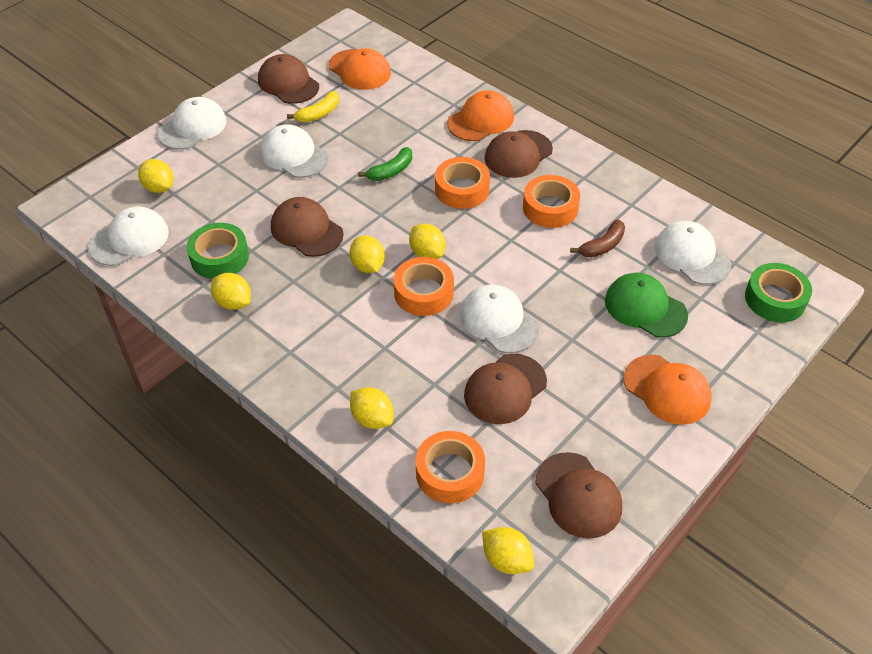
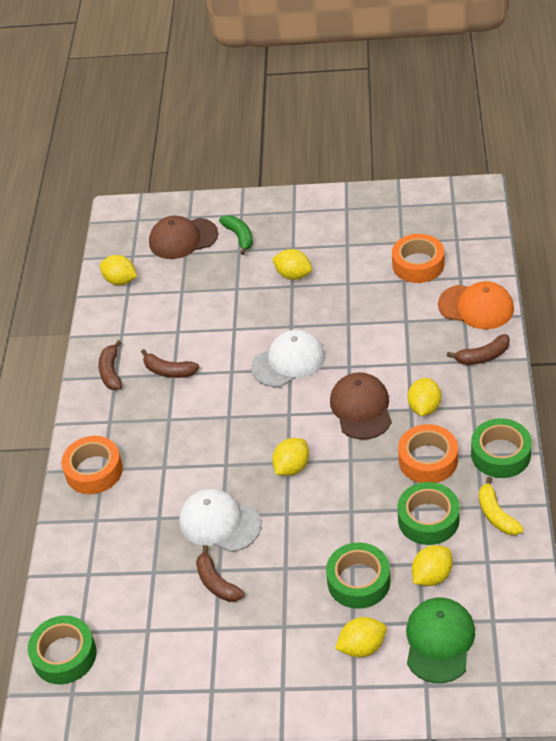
brown banana: [570,219,625,257] = 1 -> [98,340,122,390] [141,349,199,378] [196,545,245,602] [447,334,510,365] = 4
brown cap: [258,54,319,104] [271,197,344,257] [464,354,547,424] [484,130,553,178] [535,452,622,539] = 5 -> [149,216,218,259] [330,372,392,440] = 2
green tape: [187,223,249,279] [745,263,812,322] = 2 -> [28,616,96,684] [326,542,391,609] [397,482,460,545] [471,418,532,478] = 4
orange cap: [328,48,391,90] [447,90,514,141] [623,355,712,425] = 3 -> [438,281,514,329] = 1
orange tape: [394,257,454,316] [416,431,485,503] [435,157,490,209] [523,175,580,228] = 4 -> [61,436,123,494] [392,234,444,283] [398,424,458,483] = 3
white cap: [88,207,169,266] [158,97,227,150] [260,124,329,178] [460,284,539,353] [654,221,731,285] = 5 -> [179,489,261,552] [251,330,325,387] = 2

